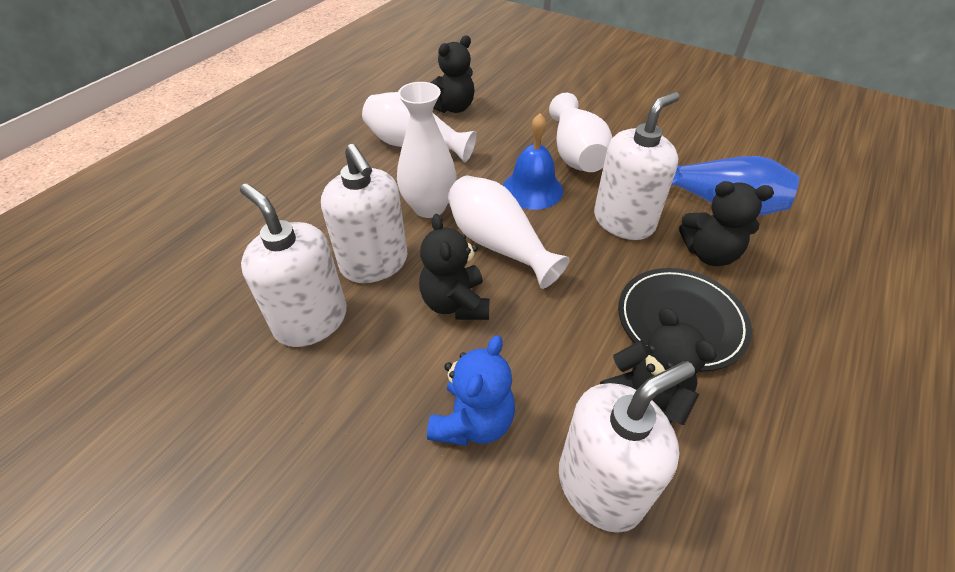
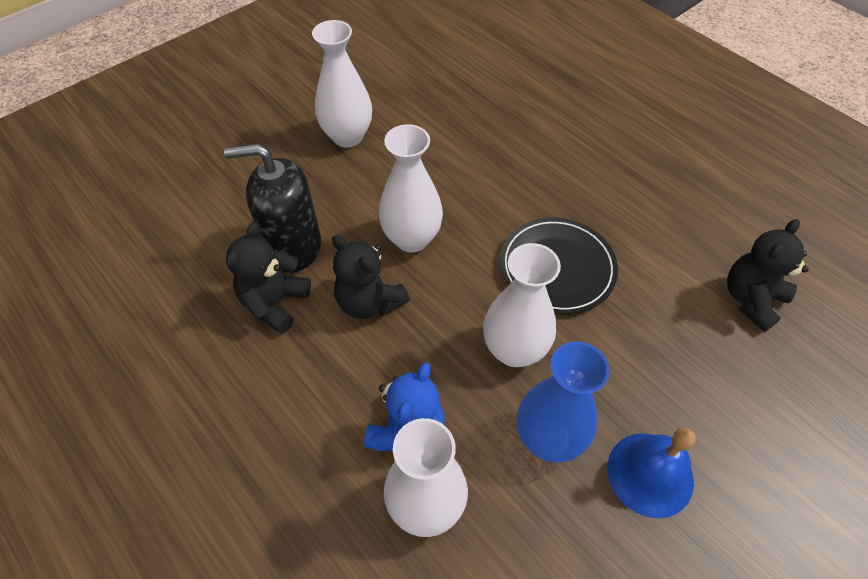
black soap dispenser: none = 0 -> [224,144,321,273] = 1
black teddy bear: [419,214,490,320] [430,35,475,113] [600,308,717,425] [679,181,774,266] = 4 -> [226,222,311,334] [332,235,410,319] [727,219,809,332] = 3
white soap dispenser: [240,183,347,347] [321,144,407,283] [559,361,695,533] [594,92,679,240] = 4 -> none = 0

